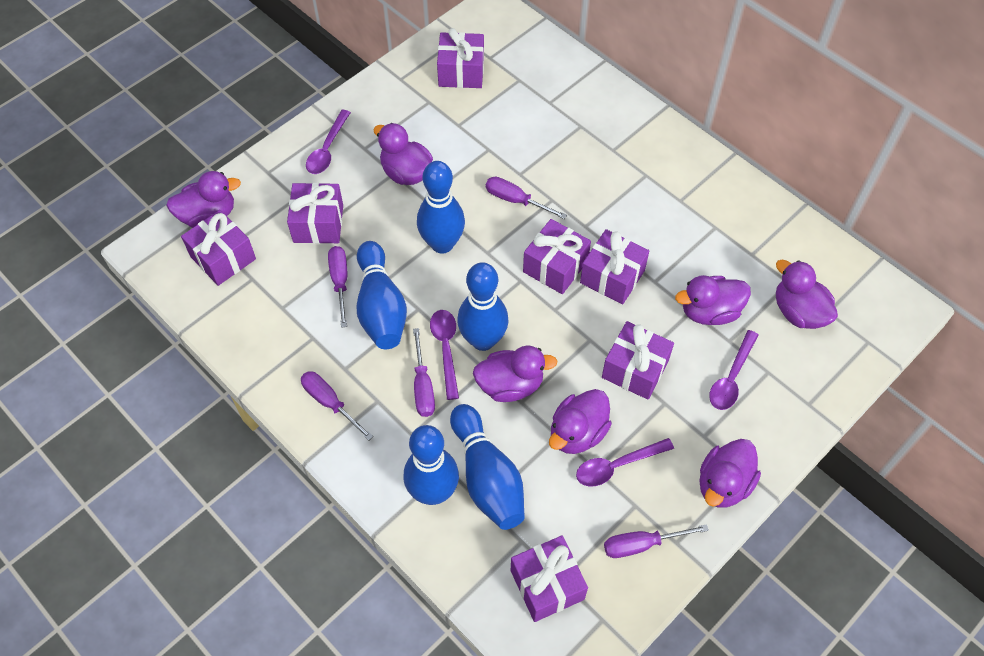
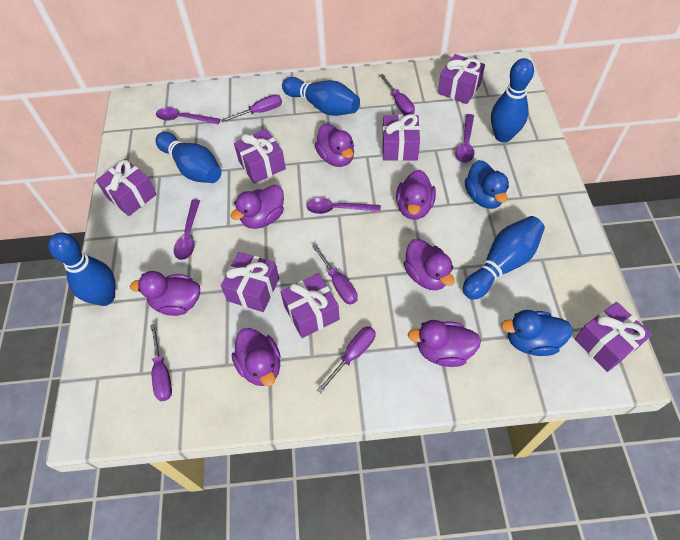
blue duck: none = 0 -> [465,160,509,209] [501,310,573,356] = 2

